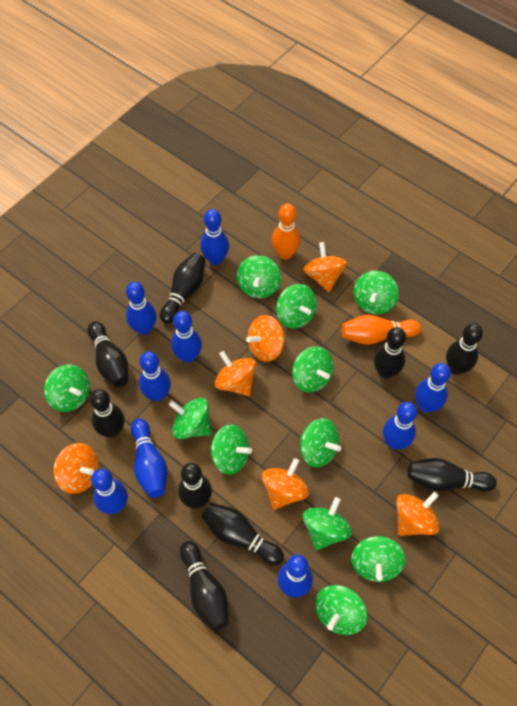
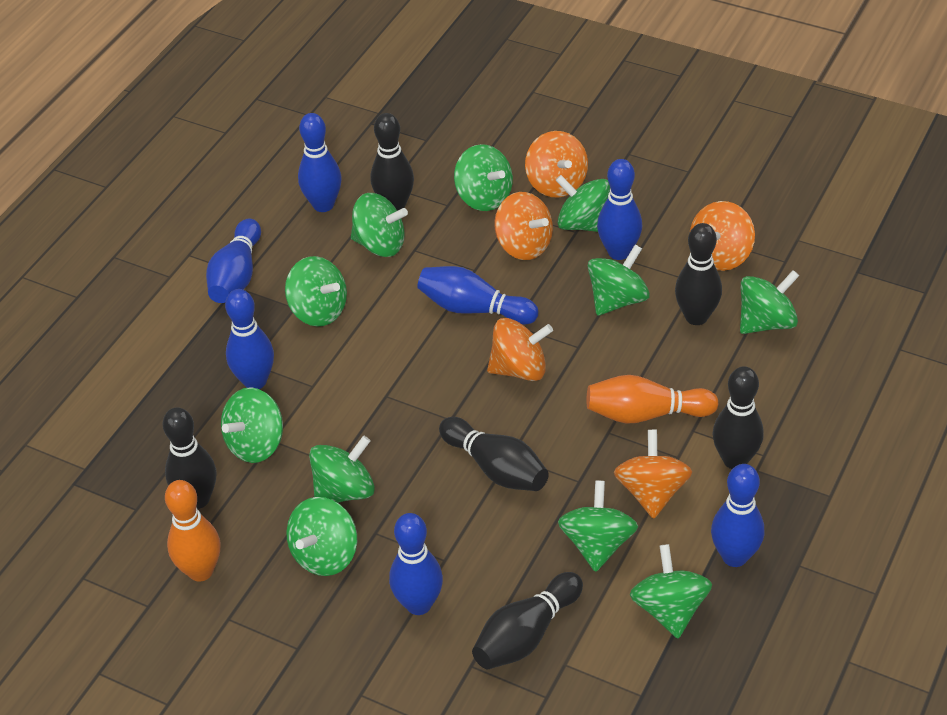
black bowling pin: [88,321,128,387] [90,389,125,438] [160,253,205,324] [178,463,212,508] [180,541,229,631] [201,503,284,565] [374,327,406,379] [408,458,497,492] [446,323,483,375] = 9 -> [163,407,216,509] [371,113,414,211] [439,417,549,491] [472,572,583,669] [675,223,722,325] [712,366,764,469] = 6
blue bowling pin: [91,469,128,514] [126,282,157,335] [131,418,167,498] [139,351,171,402] [171,311,202,363] [200,209,229,265] [277,555,313,598] [383,402,417,450] [415,363,451,413] = 9 -> [206,219,261,303] [225,289,274,389] [298,113,342,212] [389,513,443,615] [417,266,538,325] [597,159,642,260] [711,464,764,567] = 7
orange spinning top: [53,443,99,494] [214,351,256,396] [246,315,284,362] [262,458,309,510] [303,242,347,292] [396,492,440,536] = 6 -> [487,318,553,381] [494,192,553,260] [525,131,588,198] [614,430,692,519] [690,201,755,271] = 5

